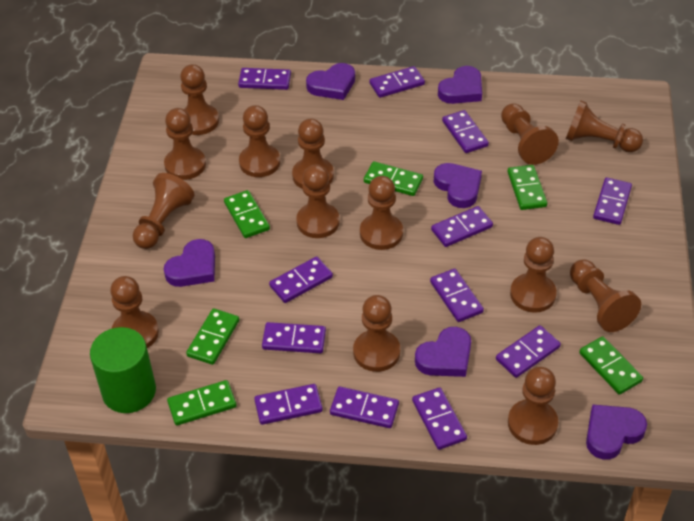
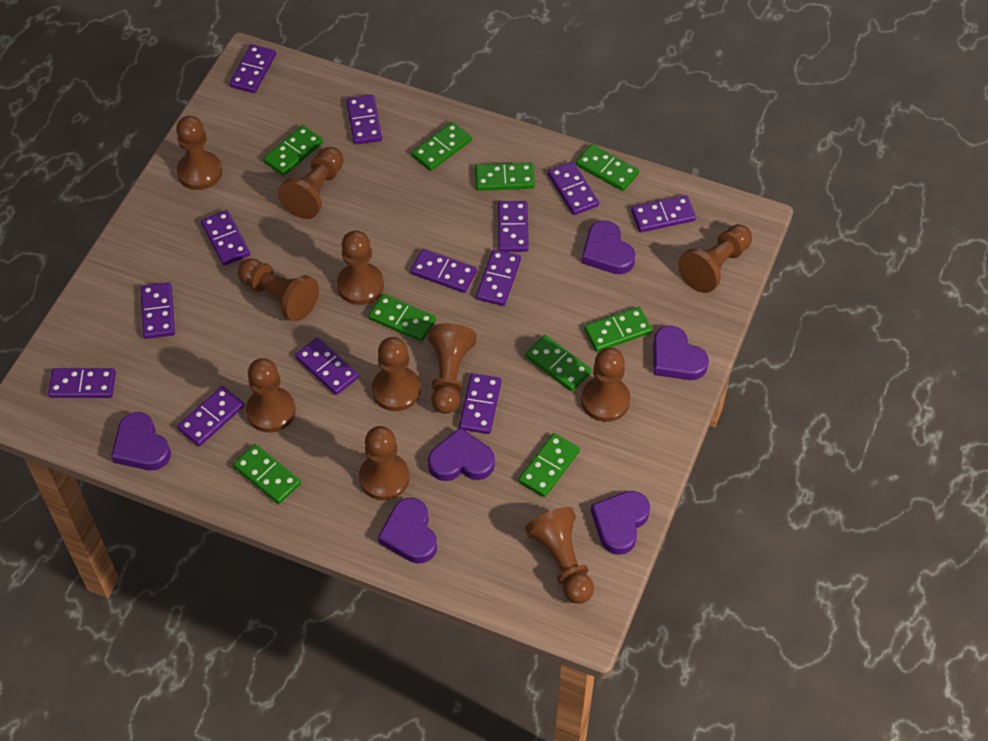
brown pawn: [110,276,159,348] [133,173,194,249] [164,108,206,180] [180,64,219,135] [239,105,280,177] [292,118,334,189] [296,165,340,238] [353,295,400,372] [360,176,403,250] [501,103,559,165] [508,367,558,445] [510,237,557,313] [566,100,643,152] [570,260,641,332] = 14 -> [176,116,222,190] [238,258,319,322] [246,358,296,433] [278,147,343,219] [337,231,384,305] [359,426,410,500] [372,337,421,411] [428,323,477,414] [525,507,594,604] [581,347,630,422] [678,224,752,293] = 11
green cylinder: [90,327,156,413] = 1 -> none = 0
green domino: [167,380,236,426] [186,308,239,365] [224,190,270,238] [364,161,423,196] [508,165,547,210] [579,336,643,395] = 6 -> [233,444,301,504] [263,125,323,176] [368,294,436,342] [412,122,472,171] [475,162,535,191] [518,433,580,497] [525,335,592,391] [576,144,639,191] [584,307,652,352] = 9
purple domino: [238,68,291,90] [254,384,323,425] [262,322,326,353] [269,256,333,303] [330,387,399,428] [370,66,425,98] [412,387,467,450] [430,269,484,322] [431,206,493,247] [442,110,489,153] [496,325,561,378] [593,177,632,225] = 12 -> [48,368,116,398] [141,282,175,339] [177,386,244,446] [201,210,250,266] [229,44,276,93] [295,337,359,395] [346,95,382,145] [410,249,477,293] [459,373,502,434] [476,249,521,306] [498,201,529,252] [548,161,599,215] [631,195,696,232] = 13

